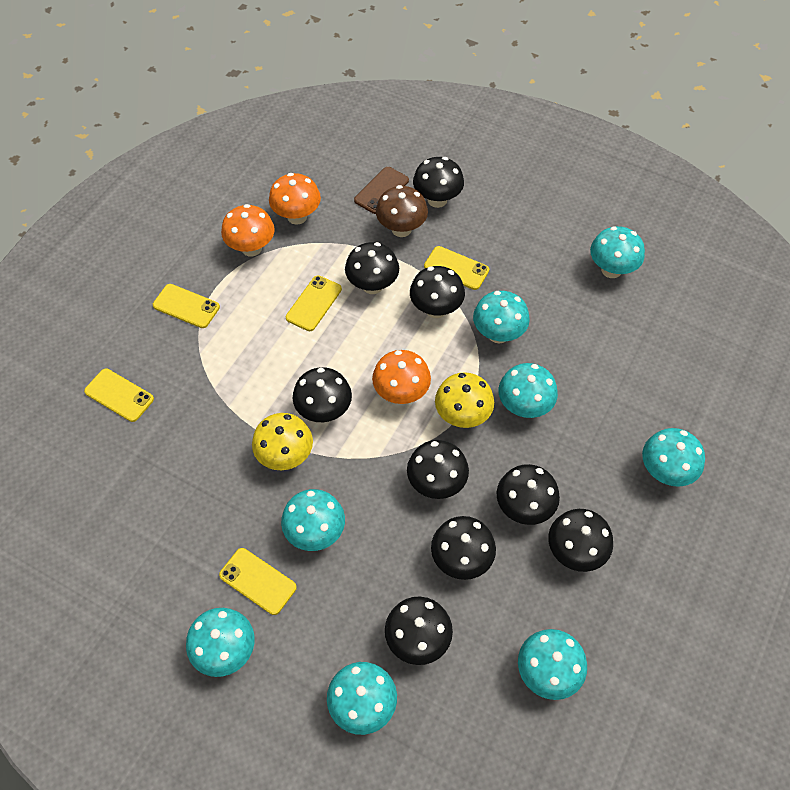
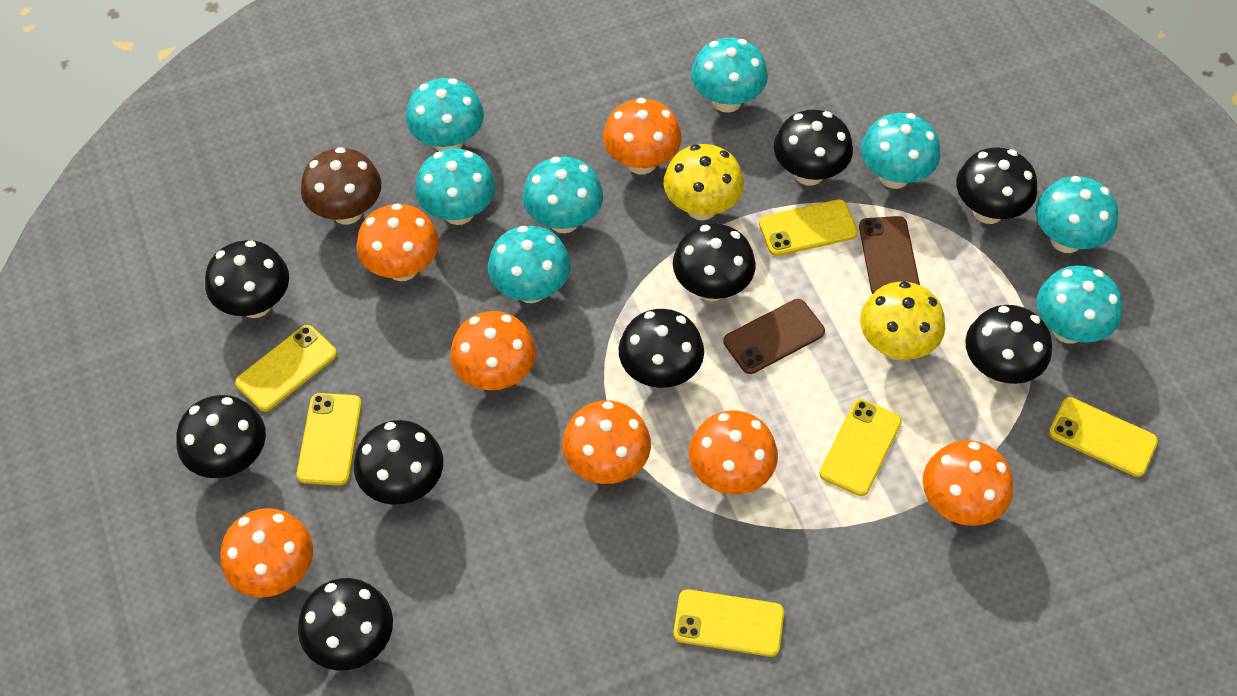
brown phone: [354,167,409,214] = 1 -> [723,299,825,374] [859,216,920,294] = 2
orange mushroom: [221,204,275,257] [269,173,321,225] [372,350,431,404] = 3 -> [220,508,313,597] [356,203,439,281] [450,311,536,390] [562,400,651,484] [603,98,681,174] [689,411,778,494] [923,440,1013,526] = 7
yellow phone: [84,369,154,422] [153,284,220,328] [219,548,297,615] [286,275,342,331] [424,246,489,290] = 5 -> [235,325,337,412] [297,393,362,486] [673,589,784,657] [759,199,858,256] [819,399,902,496] [1049,397,1158,477] = 6

